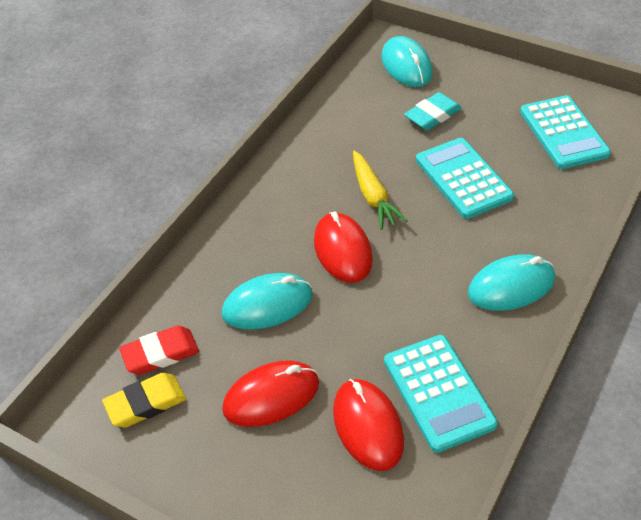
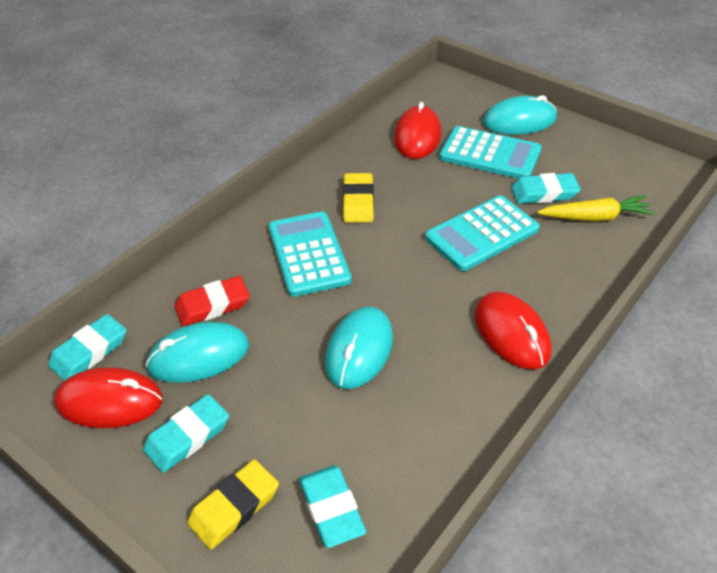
turquoise eraser: [404,92,462,130] = 1 -> [48,314,126,381] [143,394,229,473] [299,465,366,548] [511,173,581,204] = 4
yellow eraser: [102,373,186,427] = 1 -> [187,460,279,549] [343,173,374,223] = 2

